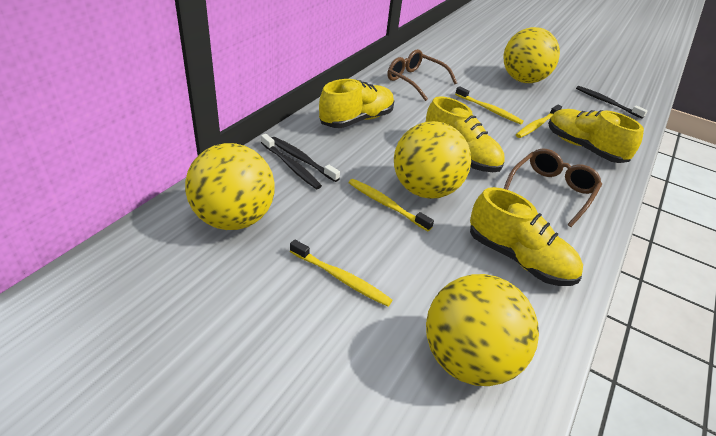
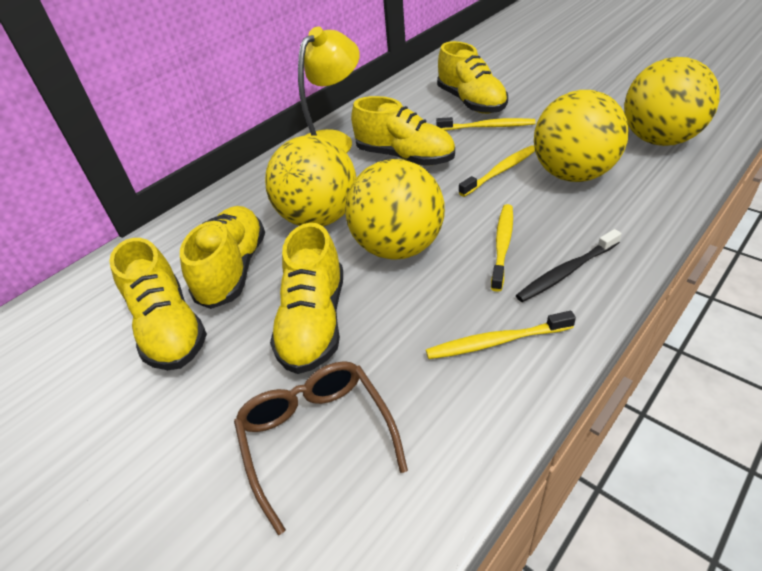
black toothbrush: [261,134,322,189] [272,137,340,182] [576,86,648,119] = 3 -> [516,229,622,302] = 1
brown glasses: [388,49,457,101] [503,149,602,227] = 2 -> [234,361,408,535] = 1
yellow lamp: none = 0 -> [298,27,360,153] = 1
yellow shoe: [319,79,395,128] [426,96,505,172] [470,187,583,286] [548,109,644,163] = 4 -> [109,238,207,370] [180,206,265,309] [270,223,343,374] [351,96,455,166] [437,41,508,114] = 5

